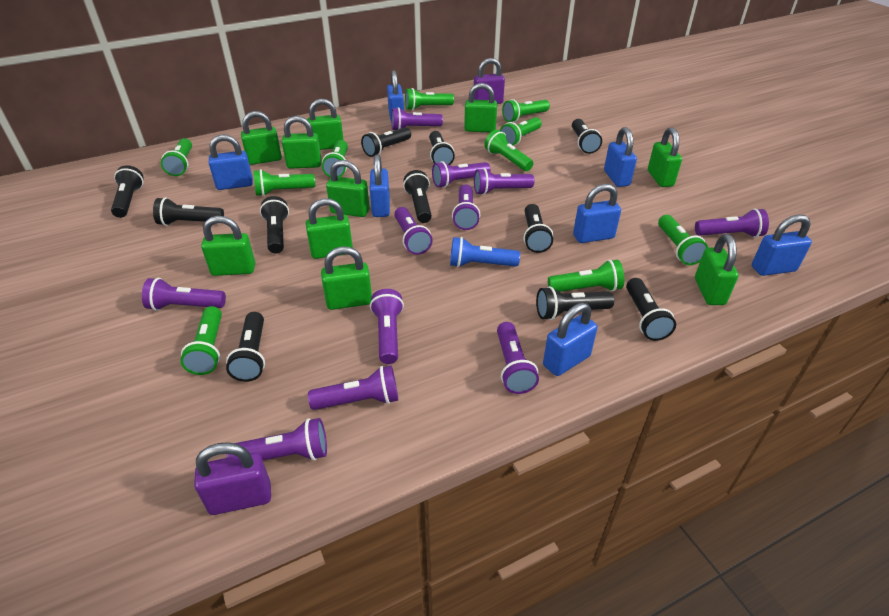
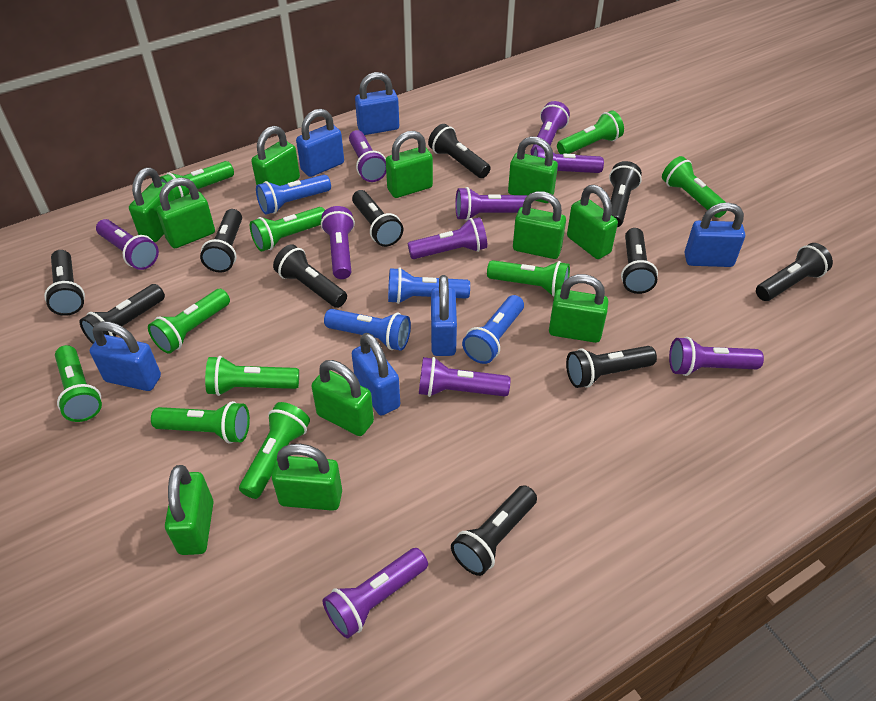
blue flashlight: [450,237,520,267] = 1 -> [256,175,331,215] [324,309,411,351] [388,267,470,304] [462,295,524,364] = 4
blue padlock: [209,134,253,190] [370,154,390,217] [387,70,404,120] [543,303,598,376] [573,184,621,243] [604,127,637,187] [752,215,812,276] = 7 -> [90,321,161,391] [296,109,344,177] [352,333,400,416] [355,72,399,135] [431,275,457,356] [685,202,745,267] = 6
green padlock: [201,216,255,276] [241,111,282,165] [282,116,322,169] [306,198,353,259] [307,98,344,150] [321,246,372,310] [326,160,370,217] [464,83,497,132] [648,127,682,187] [695,234,739,305] = 10 -> [129,167,175,242] [157,177,215,248] [165,465,214,555] [251,126,300,186] [272,444,342,511] [311,360,374,436] [386,131,433,198] [508,137,558,203] [513,191,566,259] [549,274,608,343] [567,185,618,259] = 11
purple flashlight: [142,278,226,311] [226,418,327,461] [308,365,398,410] [370,289,404,364] [391,107,443,130] [394,207,432,255] [432,161,490,188] [452,185,480,230] [474,168,535,195] [497,322,539,394] [695,209,769,238] = 11 -> [96,219,159,270] [321,206,355,279] [323,548,428,638] [349,130,386,182] [408,217,487,259] [419,357,510,397] [455,187,528,221] [530,101,570,155] [532,146,604,173] [669,337,764,376] = 10
purple padlock: [194,442,271,515] [474,58,505,104] = 2 -> none = 0

